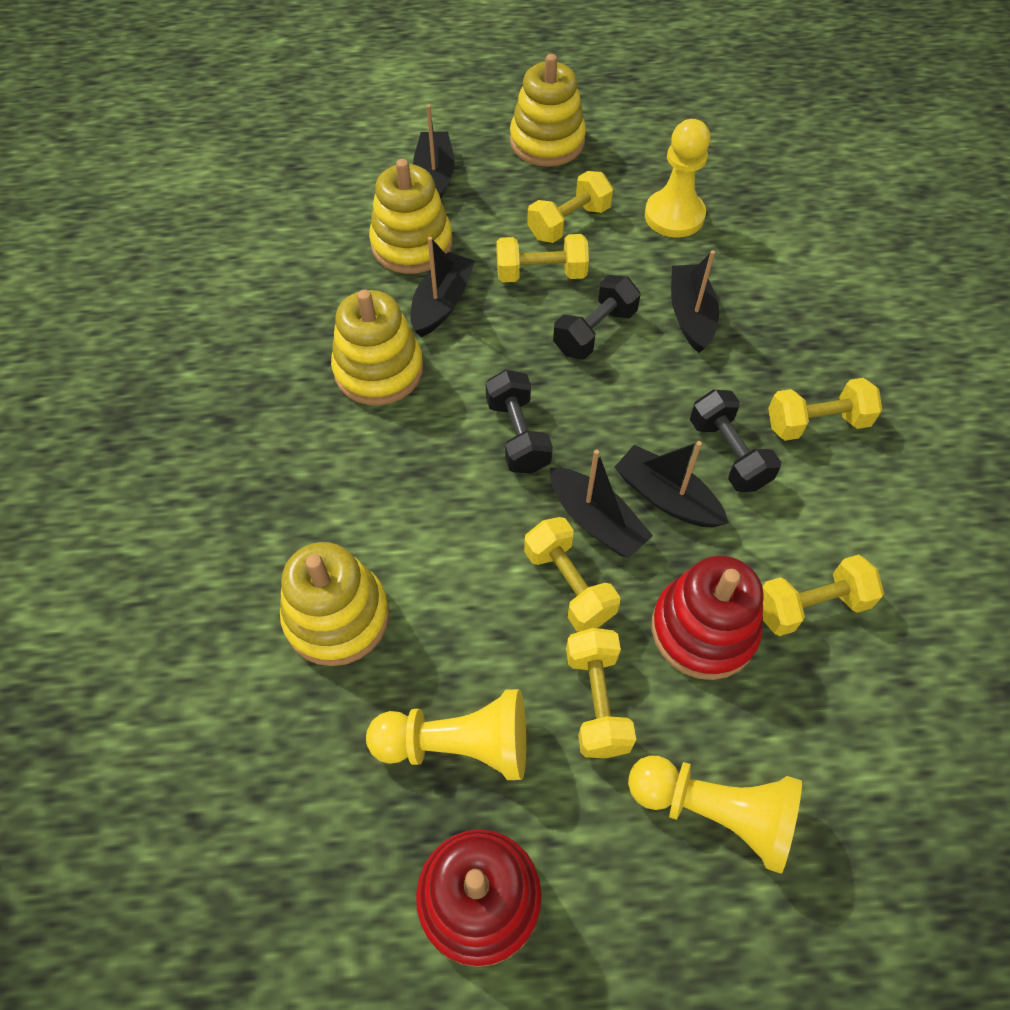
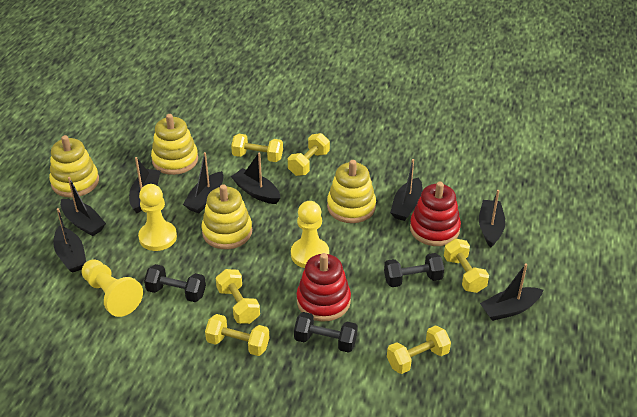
black boat: [410,237,475,337] [413,105,455,199] [550,449,653,558] [614,441,729,528] [671,250,719,353] = 5 -> [54,208,86,273] [60,177,106,236] [129,157,161,213] [183,152,224,214] [231,152,280,204] [390,159,423,221] [479,190,506,247] [480,264,543,321] = 8

